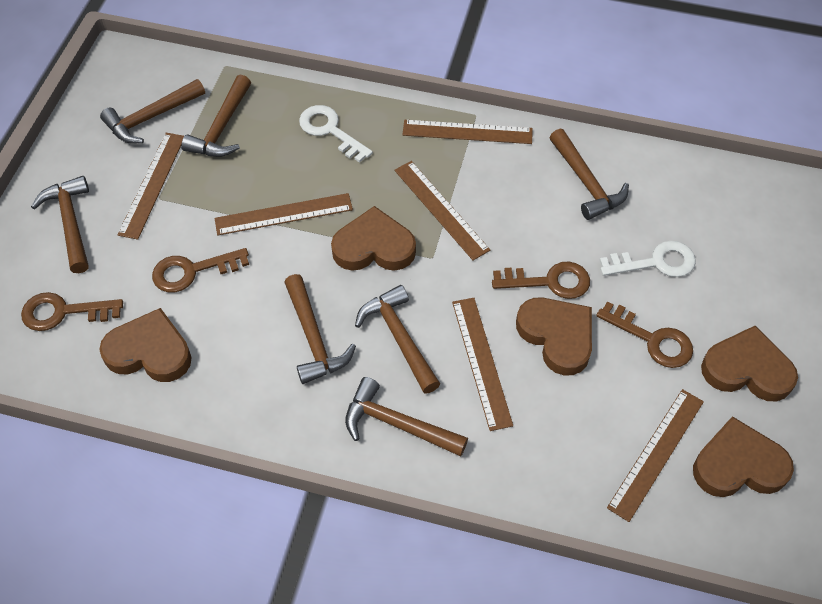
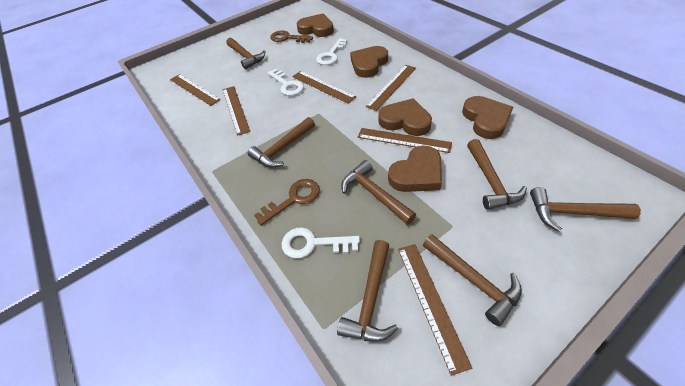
brown key: [21,292,123,331] [152,248,249,292] [492,262,590,299] [596,301,693,368] = 4 -> [254,179,320,226] [270,30,313,43] = 2
white key: [299,105,373,163] [599,241,696,277] = 2 -> [268,69,304,96] [281,227,360,258] [316,38,347,65] = 3

